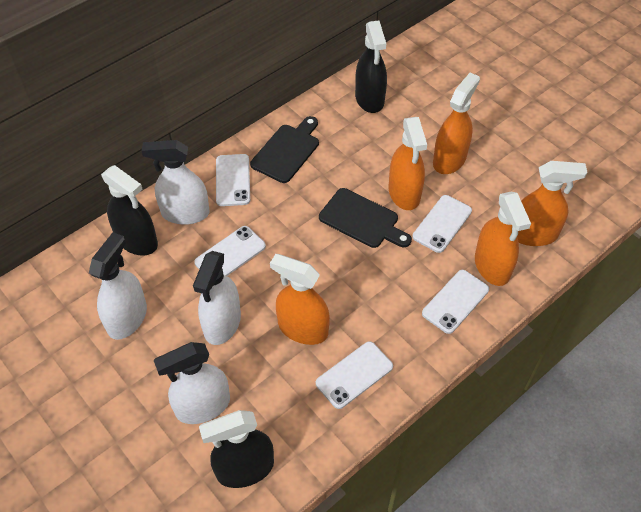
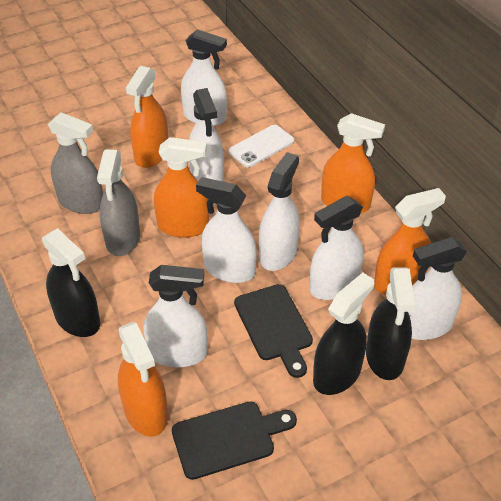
grey spray bottle: none = 0 -> [48,112,103,214] [97,149,140,256] = 2
white phone: [194,226,266,276] [216,154,250,206] [316,341,393,409] [412,195,472,253] [422,270,489,334] = 5 -> [229,125,294,167] = 1
white spray bottle: [89,232,147,340] [141,140,210,225] [153,342,230,424] [193,251,241,345] = 4 -> [144,265,207,367] [181,29,227,126] [189,88,224,182] [196,177,257,283] [259,152,300,271] [310,196,364,300] [408,237,467,340] = 7

